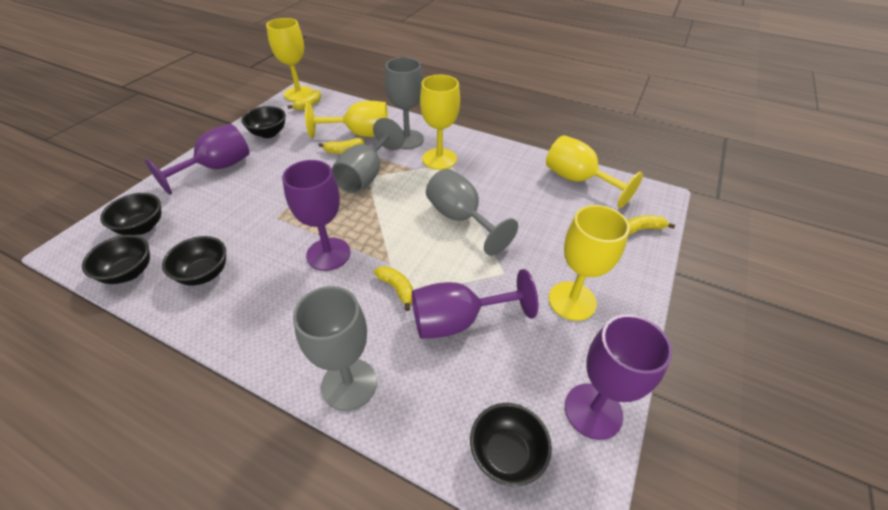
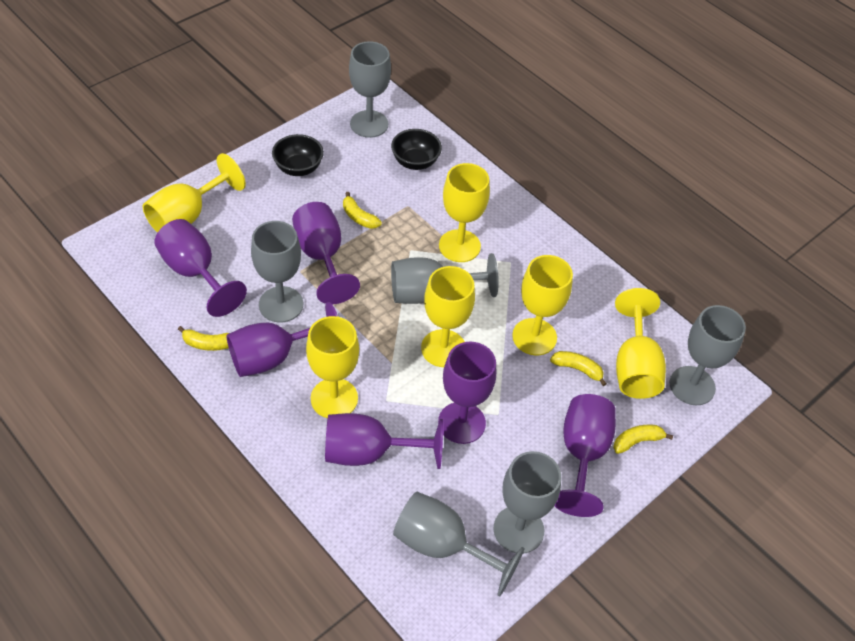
black bowl: [82,235,150,284] [100,193,162,235] [162,236,226,286] [241,106,286,138] [470,403,552,486] = 5 -> [272,134,324,176] [391,129,442,170] = 2
grey goblet: [293,286,377,411] [332,118,405,194] [385,57,424,149] [426,169,518,256] = 4 -> [251,221,303,322] [349,41,391,138] [391,253,499,304] [393,492,525,597] [494,451,561,553] [670,305,746,405] = 6
purple goblet: [145,124,250,195] [282,160,351,271] [412,269,538,339] [565,314,673,440] = 4 -> [154,219,247,317] [227,302,338,377] [292,202,360,304] [325,413,443,469] [438,342,496,444] [555,394,616,517] = 6
yellow goblet: [266,18,314,101] [305,101,388,138] [420,75,460,170] [546,135,643,208] [549,205,630,321] = 5 -> [143,153,246,233] [306,316,359,418] [421,266,475,367] [439,163,490,262] [512,255,573,355] [615,288,666,399] = 6

